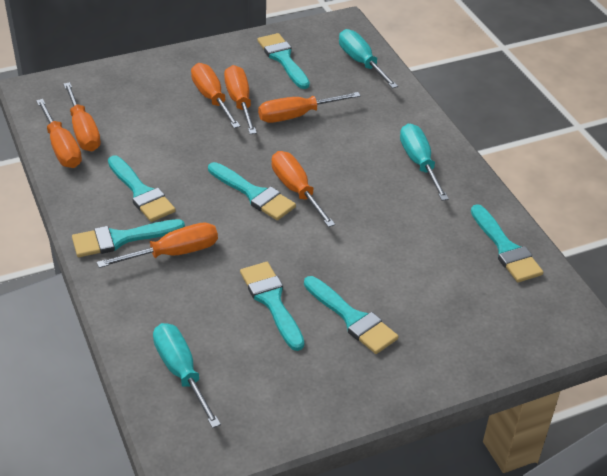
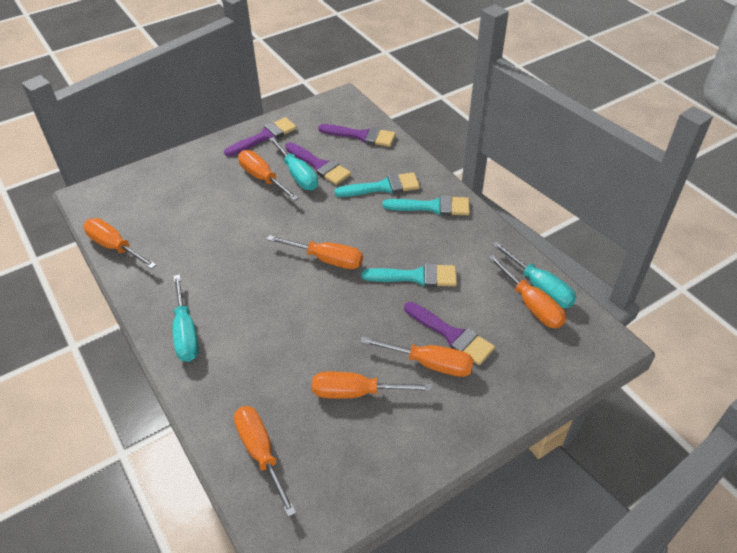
purple brush: none = 0 -> [224,117,297,156] [285,142,351,185] [318,124,396,147] [404,302,495,365] = 4
turquoise brush: [72,219,185,257] [108,155,176,222] [208,162,296,220] [240,262,304,351] [257,33,310,89] [304,276,399,354] [471,204,543,282] = 7 -> [334,172,420,197] [361,263,457,287] [382,195,470,216] = 3

